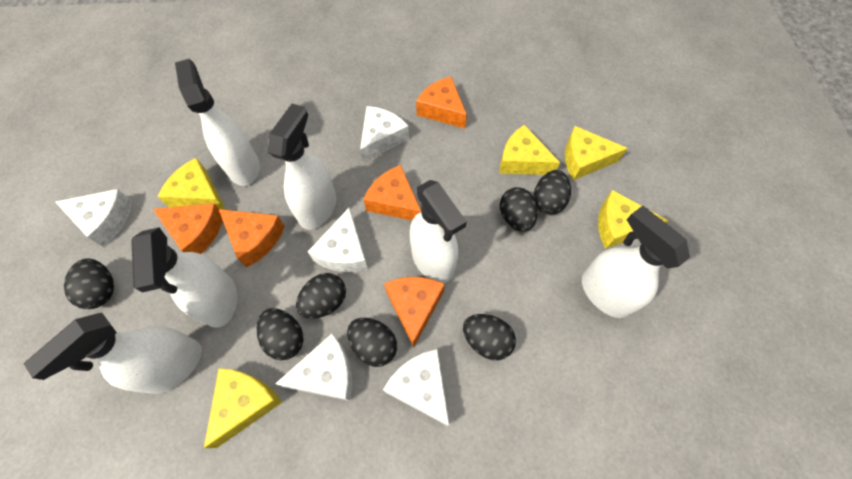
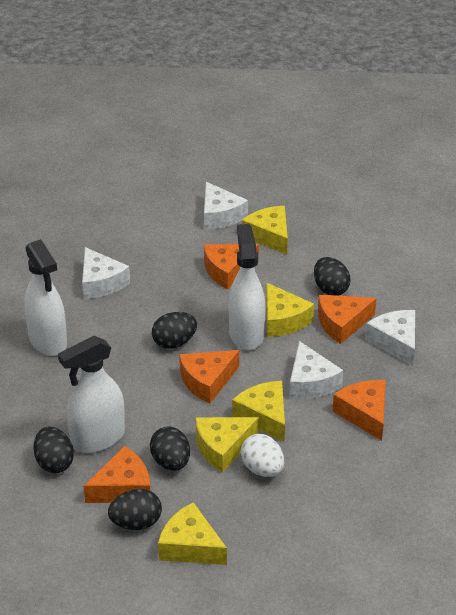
black egg: [64,258,114,309] [256,308,303,360] [296,273,346,319] [347,318,397,367] [463,314,516,360] [500,187,538,232] [534,170,571,214] = 7 -> [33,427,74,473] [108,489,162,530] [150,426,190,471] [152,312,197,349] [314,257,350,296] = 5
white cheese: [56,189,132,247] [275,334,352,401] [308,208,368,272] [360,106,409,162] [383,349,449,426] = 5 -> [82,247,130,299] [204,182,248,229] [289,341,343,399] [365,310,415,366] = 4
white egg: none = 0 -> [241,434,284,477] = 1
white spray bottle: [24,313,202,394] [131,227,237,328] [175,59,260,186] [268,104,336,230] [410,180,467,283] [582,206,690,318] = 6 -> [24,239,67,356] [58,336,125,453] [229,224,266,350] = 3

